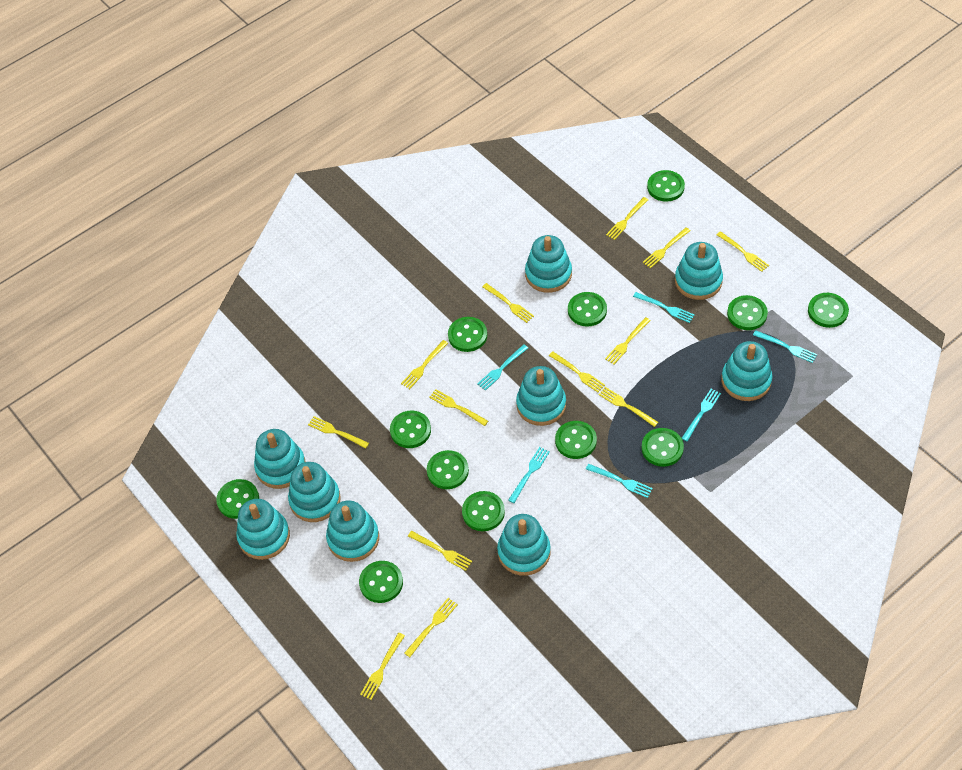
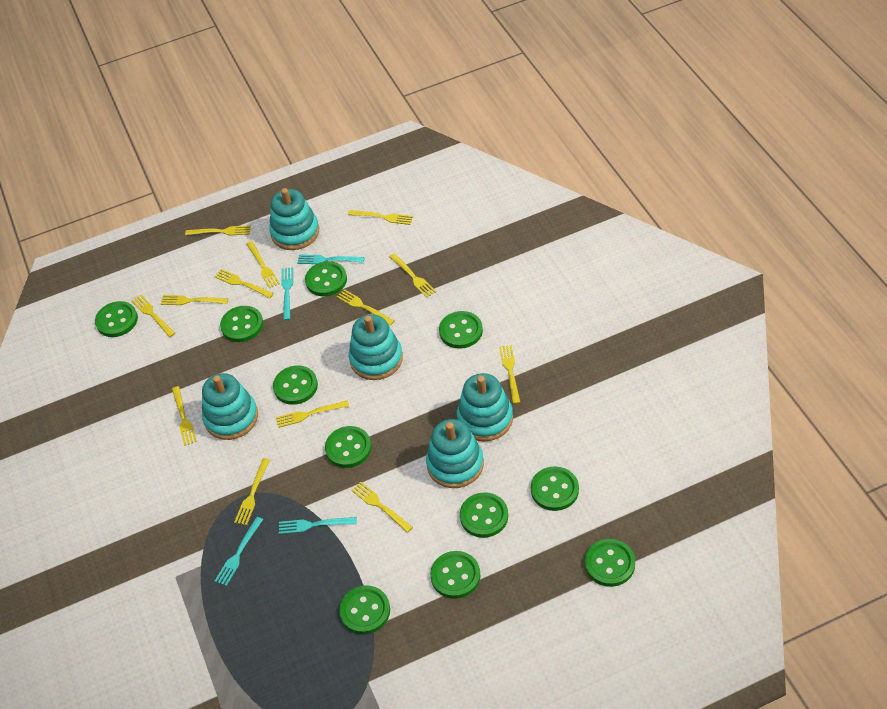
green button: [216,479,259,519] [359,561,403,603] [390,411,431,448] [427,450,469,489] [448,317,487,352] [462,491,505,531] [555,421,597,459] [568,292,607,327] [641,428,684,467] [647,170,685,202] [727,295,768,330] [808,293,849,328] = 12 -> [95,301,138,337] [220,306,263,342] [273,366,318,405] [305,261,347,296] [325,426,371,468] [339,586,390,634] [430,551,481,599] [439,311,483,349] [460,492,508,538] [531,466,579,511] [585,539,635,587] = 11
turquoise fork: [477,344,528,391] [508,447,550,503] [586,464,653,498] [633,292,694,323] [682,389,721,442] [753,330,817,363] = 6 -> [215,517,263,586] [279,517,357,534] [281,267,293,320] [297,255,365,264] = 4
turquoise stacking toy: [236,499,290,560] [254,429,306,489] [288,462,341,522] [326,501,379,562] [497,514,551,576] [516,366,566,426] [525,235,572,293] [675,242,723,300] [721,341,772,401] = 9 -> [202,373,258,440] [269,188,319,250] [349,314,403,380] [426,419,484,488] [457,373,513,441] = 5

